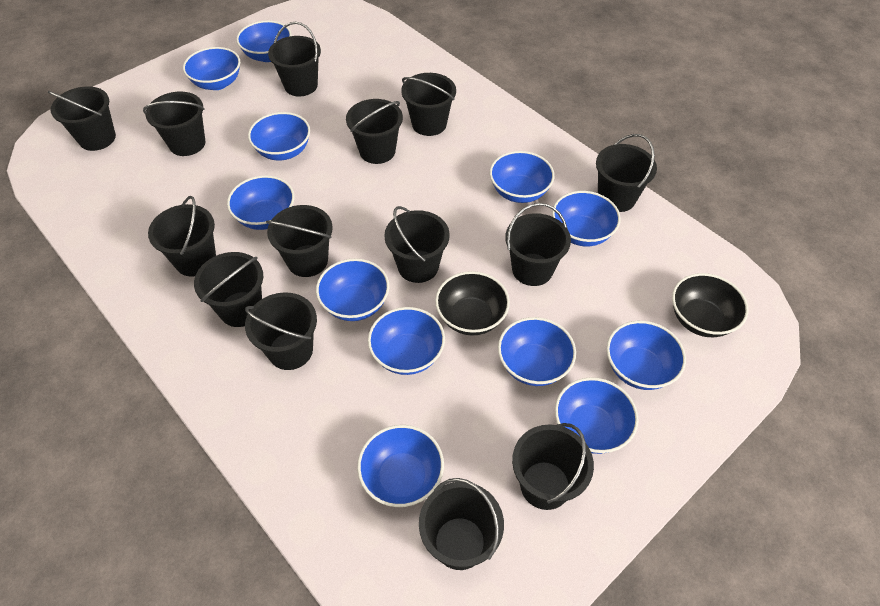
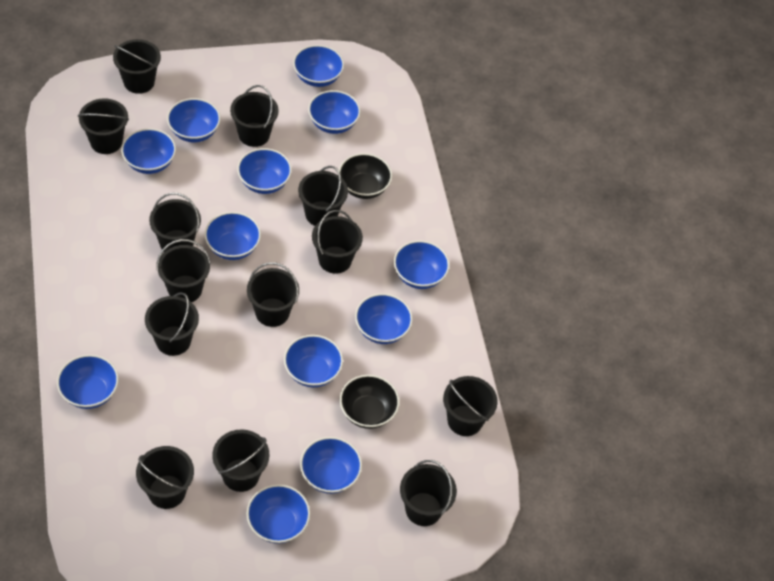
black bucket: [48,86,116,151] [143,92,205,156] [148,196,216,277] [194,252,263,327] [245,292,317,370] [266,205,333,277] [268,22,321,97] [346,99,403,164] [384,206,450,283] [401,73,456,136] [419,478,504,570] [505,203,571,286] [512,423,594,510] [596,134,657,212] = 14 -> [78,99,129,154] [113,39,161,94] [136,446,194,509] [145,292,199,356] [149,193,201,252] [156,239,211,302] [212,429,269,492] [230,85,279,147] [247,262,299,327] [298,166,348,226] [312,210,363,274] [400,460,457,526] [443,376,498,436] = 13

